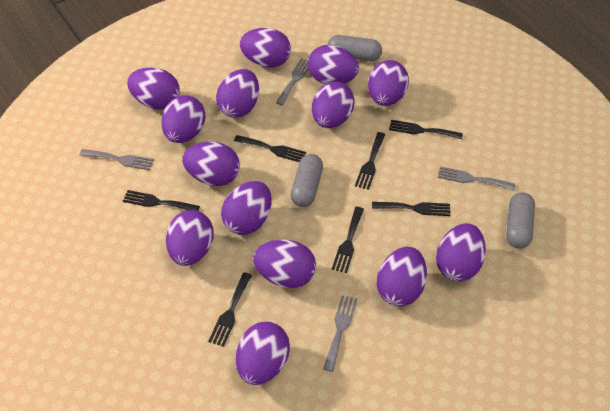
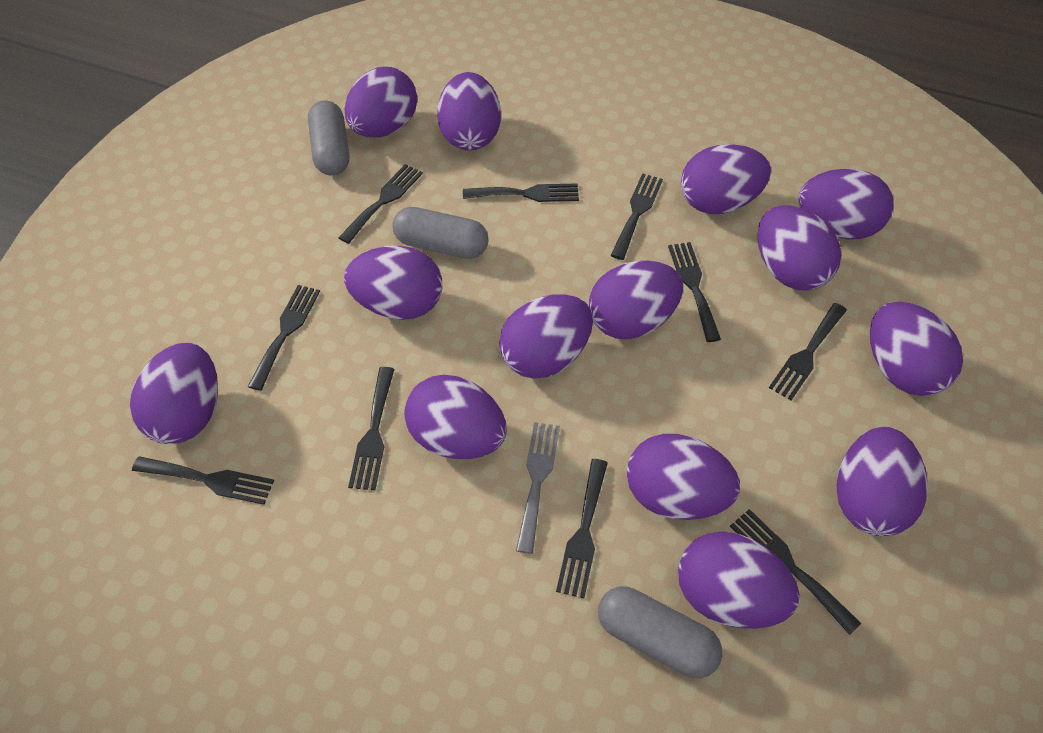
black fork: [123,190,200,211] [208,273,252,347] [234,135,306,162] [332,207,364,273] [355,132,386,190] [372,202,450,216] [389,120,463,139] = 7 -> [132,456,274,505] [248,285,320,391] [339,164,423,244] [348,367,395,490] [463,183,579,202] [556,459,608,598] [611,173,663,260] [668,242,721,342] [730,509,861,635] [769,303,847,401] = 10
grey fork: [80,149,154,170] [276,58,309,105] [323,295,357,372] [438,166,515,190] = 4 -> [516,422,560,554] = 1

